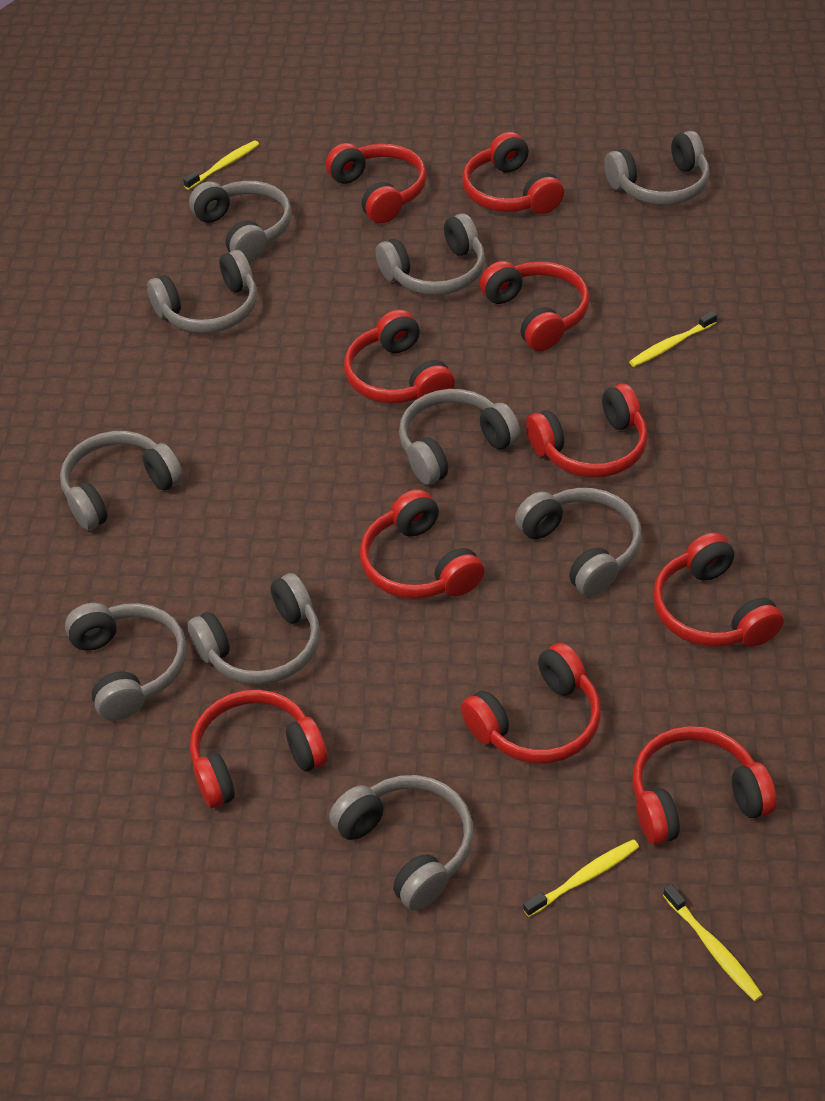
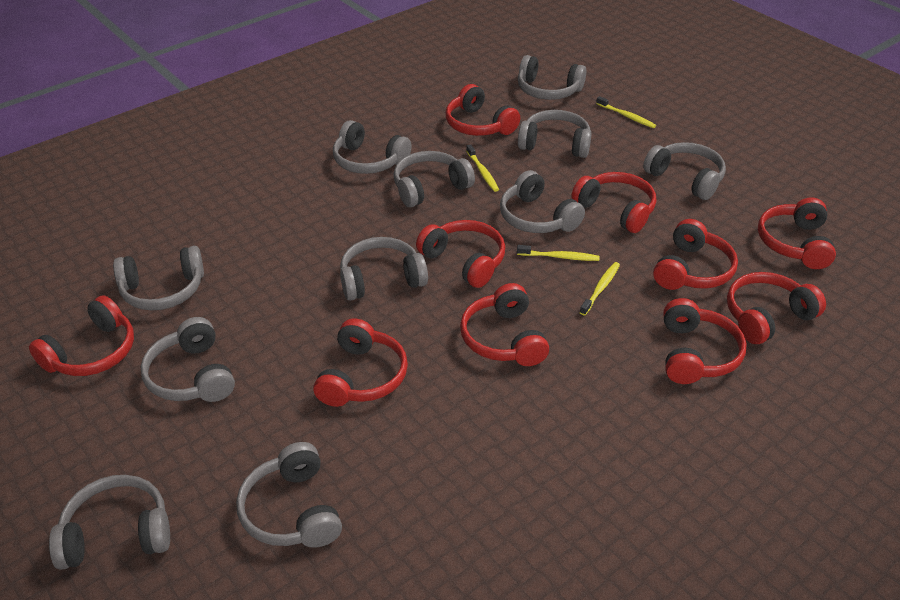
grey headphones: [60,431,183,530] [65,603,187,721] [147,250,257,333] [187,573,320,685] [189,181,292,262] [329,775,474,911] [376,213,485,295] [399,389,521,485] [515,488,641,596] [604,131,710,205] = 10 -> [49,475,170,570] [113,246,204,310] [141,317,235,402] [236,442,342,548] [333,120,412,174] [340,237,428,301] [394,151,475,207] [500,170,585,233] [518,55,586,100] [518,110,592,158] [643,142,726,200] = 11

